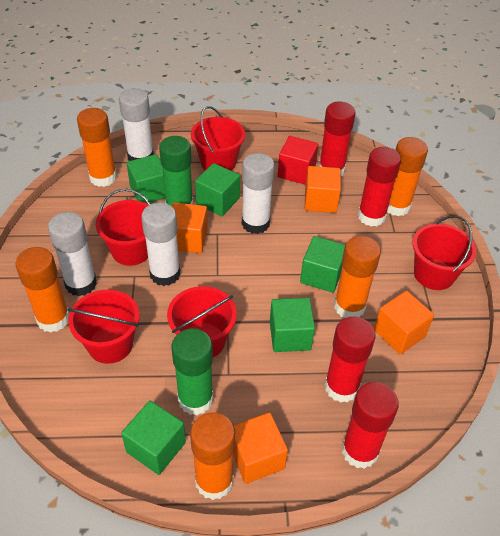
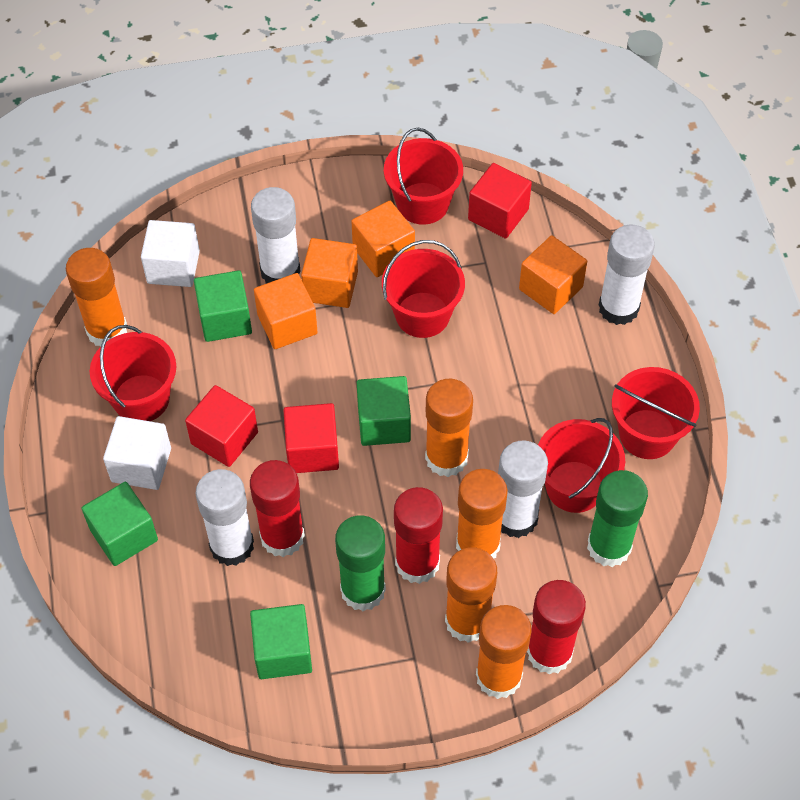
green cube: [121,401,186,475] [127,154,165,204] [195,163,240,216] [270,298,315,352] [300,236,345,293] = 5 -> [81,482,158,566] [194,270,252,342] [250,604,312,679] [357,376,411,446] = 4
red cube: [278,136,318,185] = 1 -> [185,385,258,467] [283,403,339,473] [468,163,532,239] = 3
red glue stick: [319,101,356,176] [325,317,375,403] [342,382,399,469] [358,147,401,227] = 4 -> [250,460,305,557] [394,487,443,584] [527,580,586,675] = 3
white cube: none = 0 -> [103,416,171,490] [141,220,200,287] = 2

